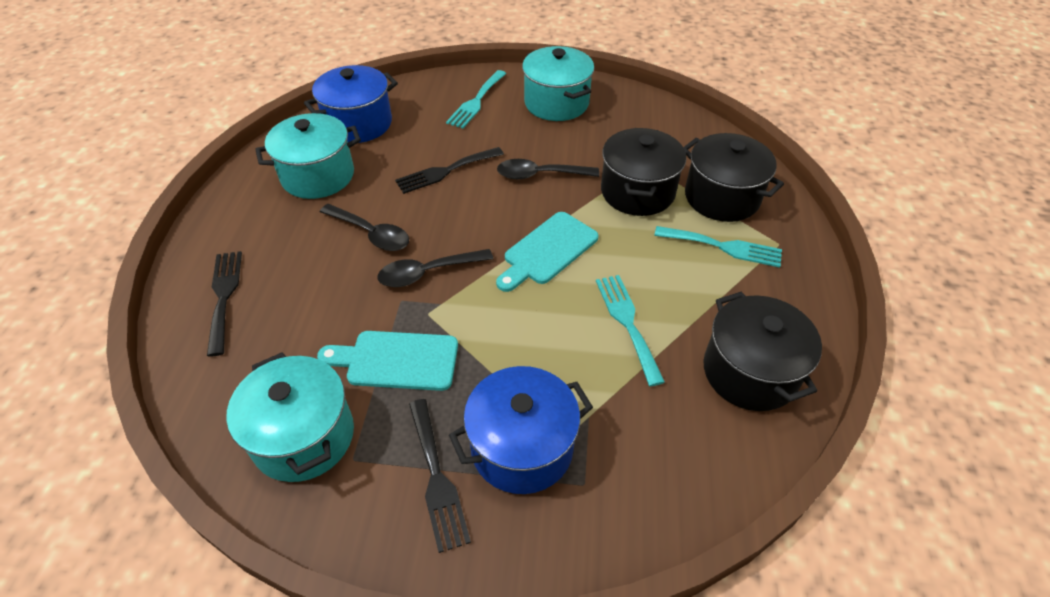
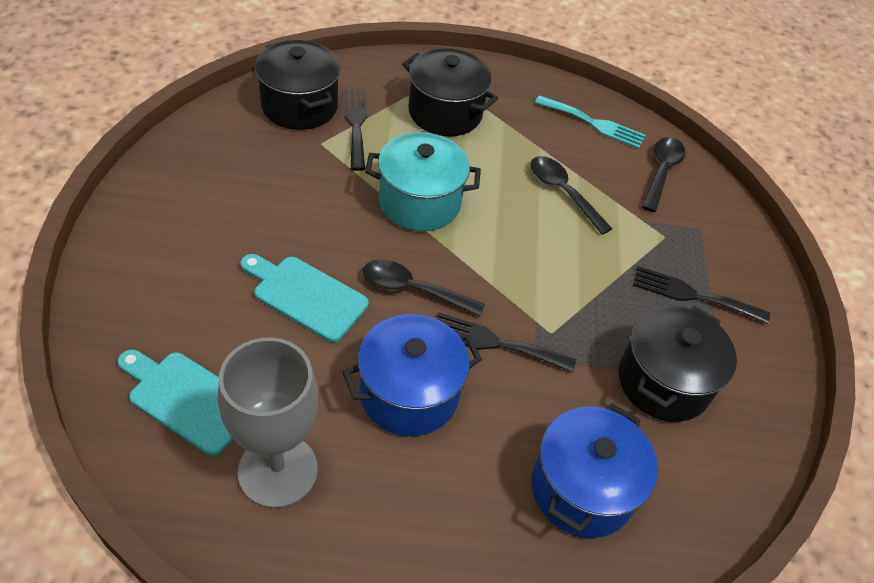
grey goblet: none = 0 -> [218,337,318,508] = 1
turquoise fork: [446,70,507,129] [596,275,665,386] [654,226,782,268] = 3 -> [535,95,646,149] = 1
turquoise pot: [226,352,354,482] [255,113,361,199] [522,46,594,121] = 3 -> [365,132,481,231] = 1

